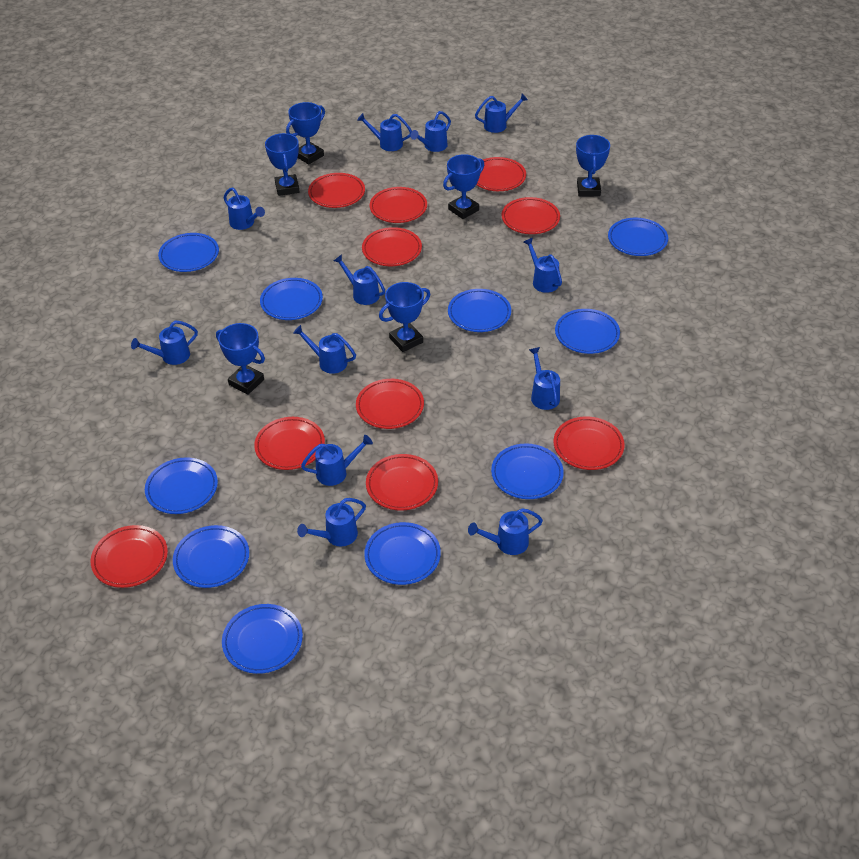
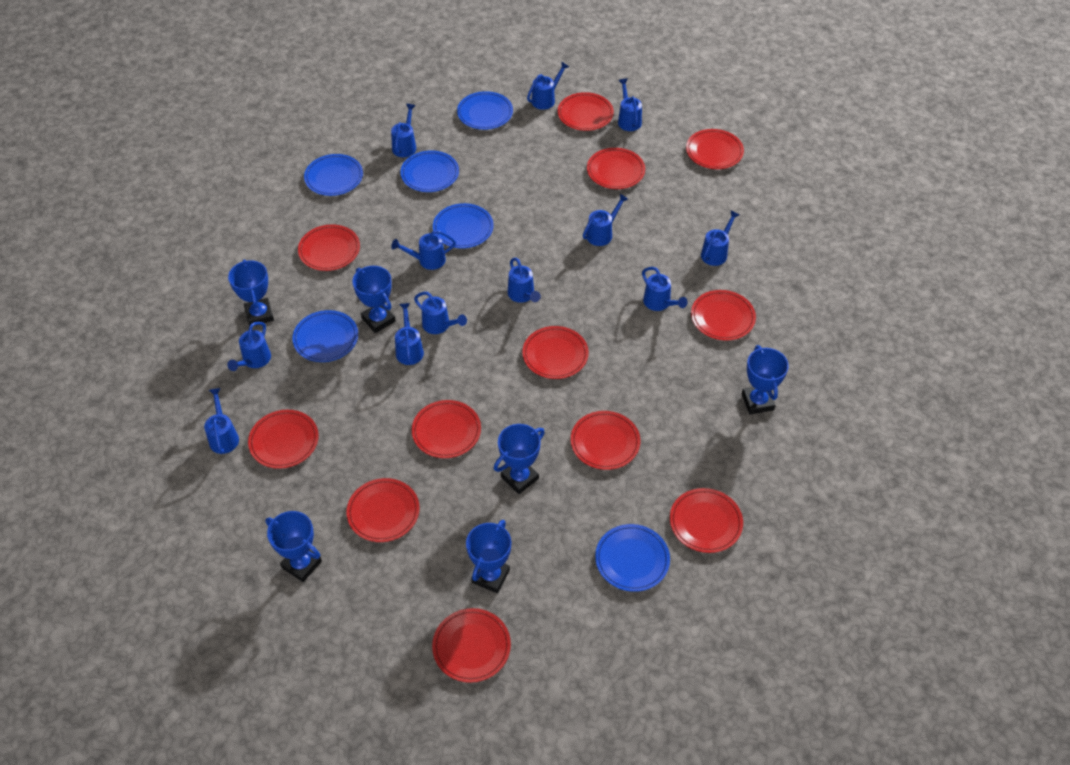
blue plate: [145,457,218,514] [158,233,219,272] [173,525,249,588] [222,604,303,674] [260,278,323,320] [364,522,441,585] [448,289,511,332] [491,444,564,499] [555,309,620,354] [608,218,668,256] = 10 -> [292,310,358,362] [304,154,363,196] [400,151,459,192] [433,203,494,248] [457,91,513,130] [595,524,670,592] = 6
red plate: [91,525,168,588] [254,417,325,470] [308,173,365,208] [356,379,424,429] [362,227,422,266] [366,454,438,510] [370,187,427,223] [476,157,526,191] [502,197,560,234] [553,416,625,470] = 10 -> [248,410,319,469] [298,224,360,271] [347,478,420,542] [412,400,481,458] [432,608,511,683] [522,326,589,379] [558,92,614,131] [571,411,640,470] [587,148,645,189] [670,488,743,553] [686,129,744,169] [691,290,756,341] = 12

